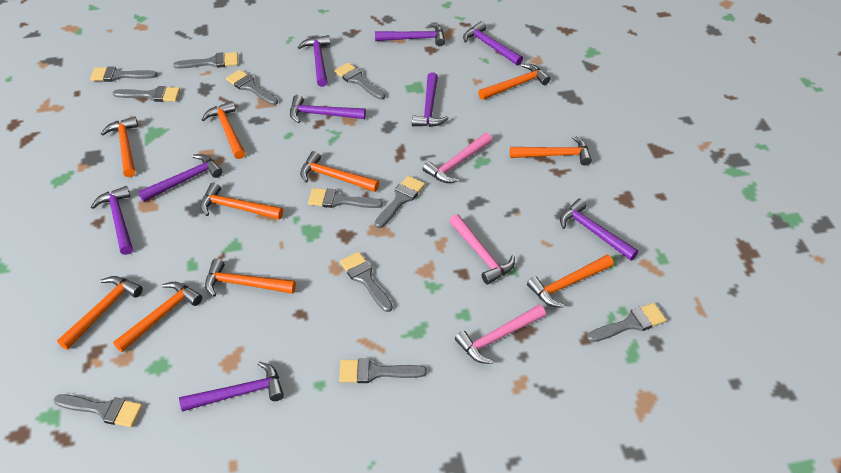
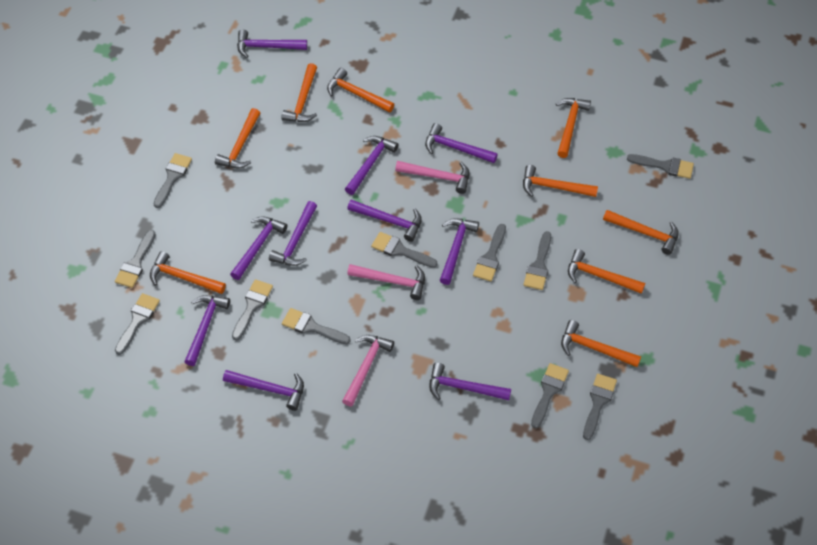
orange hammer: [57,276,143,350] [101,116,138,177] [113,282,202,352] [200,183,283,220] [201,101,245,159] [205,259,296,297] [300,151,379,192] [478,64,550,100] [510,136,592,165] [527,255,614,308] = 10 -> [150,251,226,294] [215,108,260,168] [281,63,317,122] [327,68,394,113] [523,165,598,197] [556,98,591,158] [561,320,641,367] [568,249,645,294] [603,210,679,255] = 9
purple hammer: [91,186,133,255] [138,154,223,202] [179,361,284,412] [290,95,366,123] [298,35,331,87] [375,23,445,46] [412,72,448,127] [463,21,523,65] [560,199,638,261] = 9 -> [184,295,230,366] [223,370,304,411] [230,216,287,280] [237,30,307,58] [269,201,317,266] [345,136,398,195] [347,199,422,242] [425,123,498,163] [429,363,511,400] [440,218,479,285] = 10

